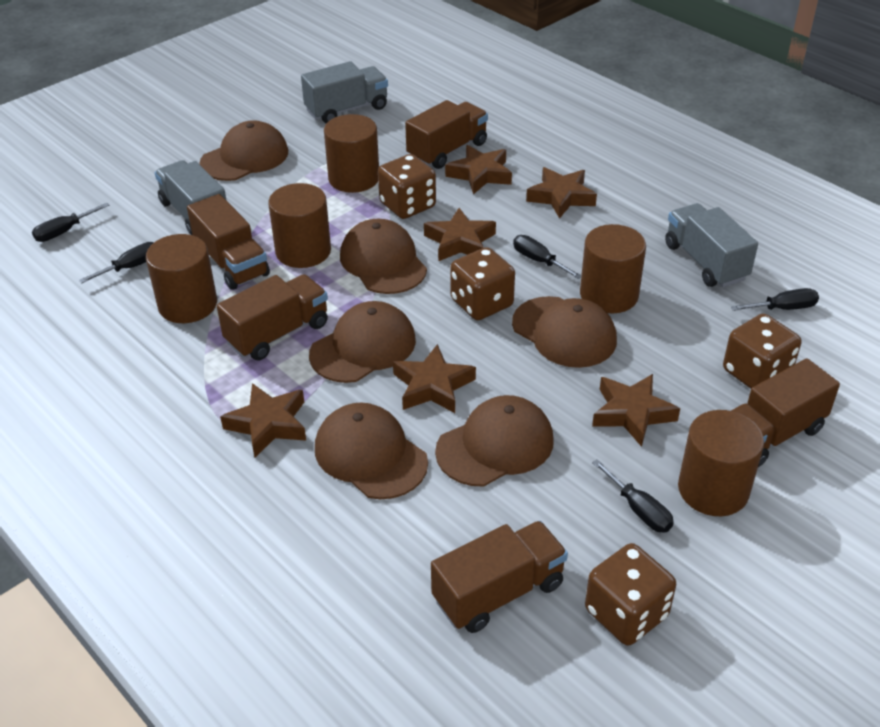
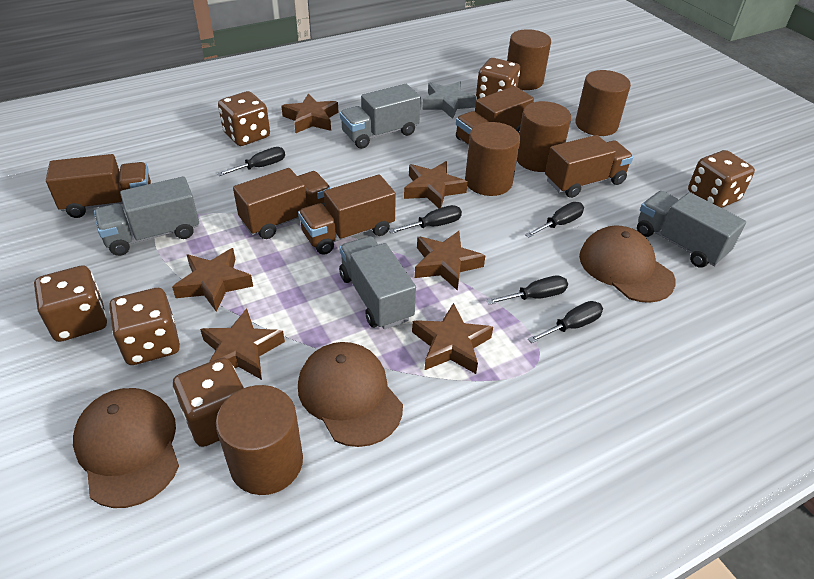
brown cap: [199,120,288,181] [309,301,416,383] [315,403,428,499] [340,219,427,294] [435,395,554,487] [512,296,617,368] = 6 -> [73,388,179,508] [298,342,403,447] [579,225,676,303] = 3
brown dice: [378,154,436,219] [450,247,515,320] [585,543,676,646] [723,313,801,389] = 4 -> [34,265,107,342] [109,288,180,365] [173,358,244,447] [218,91,270,146] [476,58,520,99] [688,150,755,208] = 6
grey star: none = 0 -> [423,81,477,119] = 1
grey truck: [155,160,226,235] [301,61,388,124] [665,203,758,287] = 3 -> [94,177,199,256] [339,236,416,329] [340,84,421,149] [637,191,746,268] = 4

